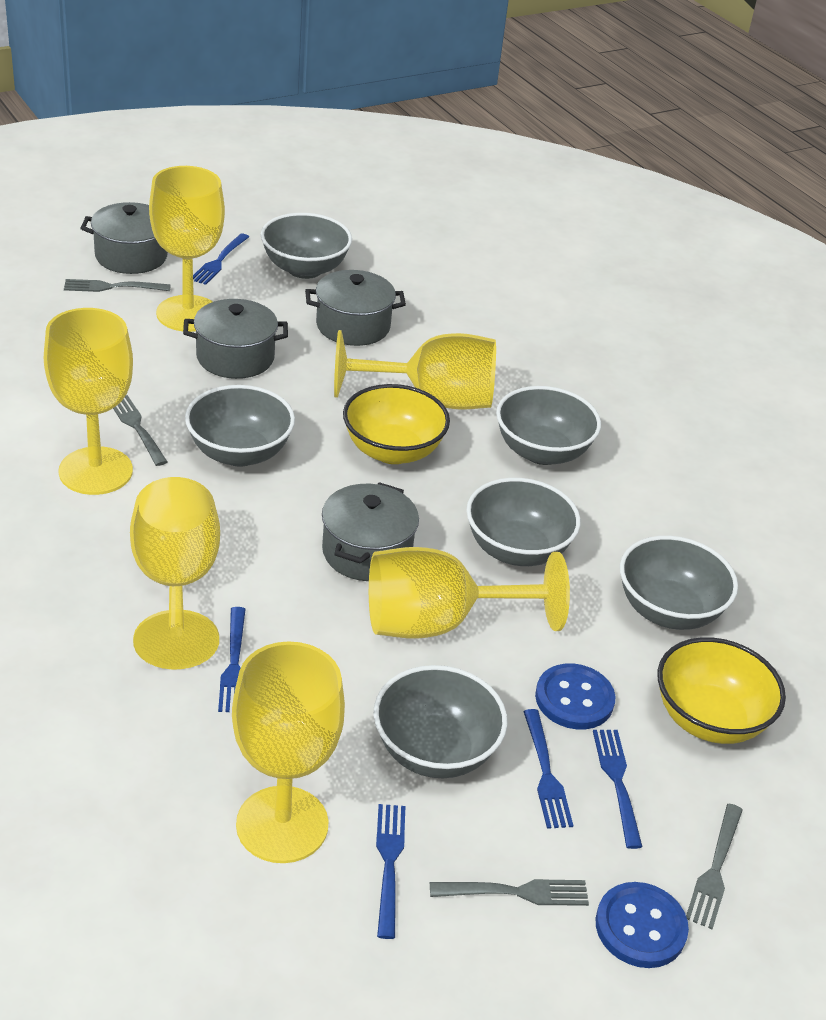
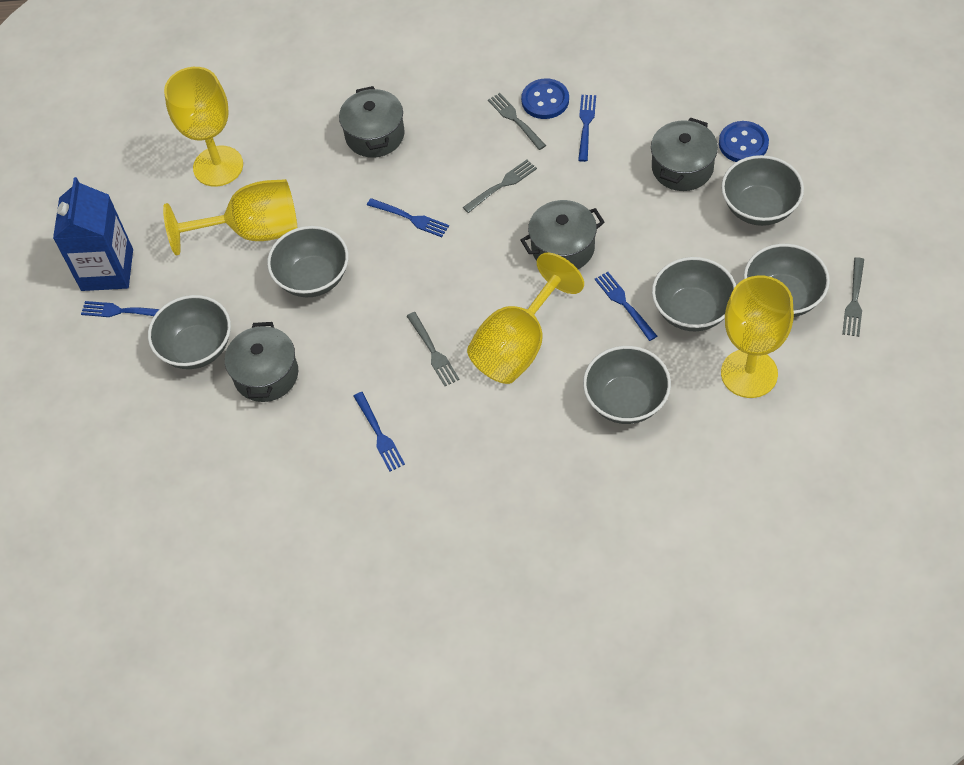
blue carton: none = 0 -> [53,177,133,291] = 1
yellow bowl: [343,384,450,464] [657,637,786,744] = 2 -> none = 0
yellow goblet: [44,308,133,495] [130,477,220,670] [149,166,225,332] [232,641,345,863] [334,330,496,410] [369,547,570,639] = 6 -> [163,179,297,255] [164,67,243,187] [467,253,584,384] [721,275,794,398] = 4

